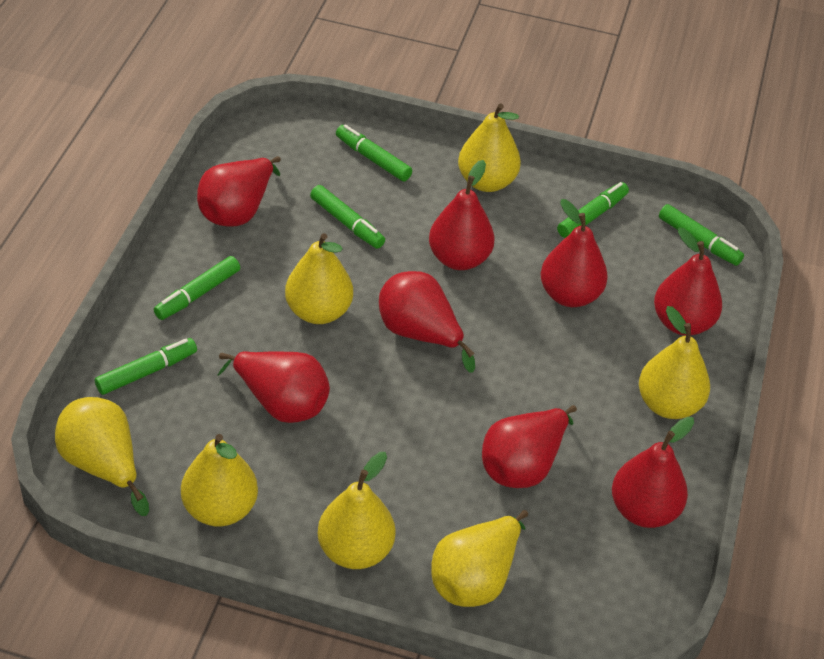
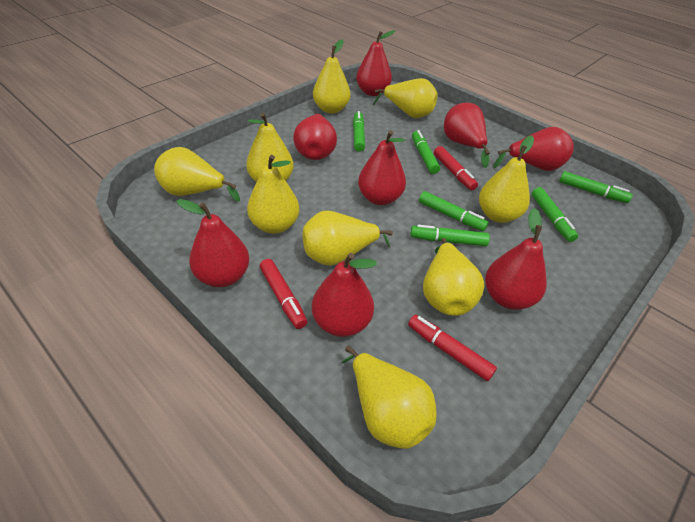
red marker: none = 0 -> [260,259,307,329] [408,315,497,381] [434,146,478,190] = 3
yellow pear: [55,397,149,516] [181,434,258,527] [285,233,353,324] [318,452,395,569] [431,510,528,607] [458,104,521,192] [639,306,710,419] = 7 -> [154,147,240,202] [246,113,294,182] [247,155,300,234] [302,211,393,266] [313,39,350,114] [341,346,437,449] [373,78,438,118] [423,238,484,316] [479,136,534,223] = 9

